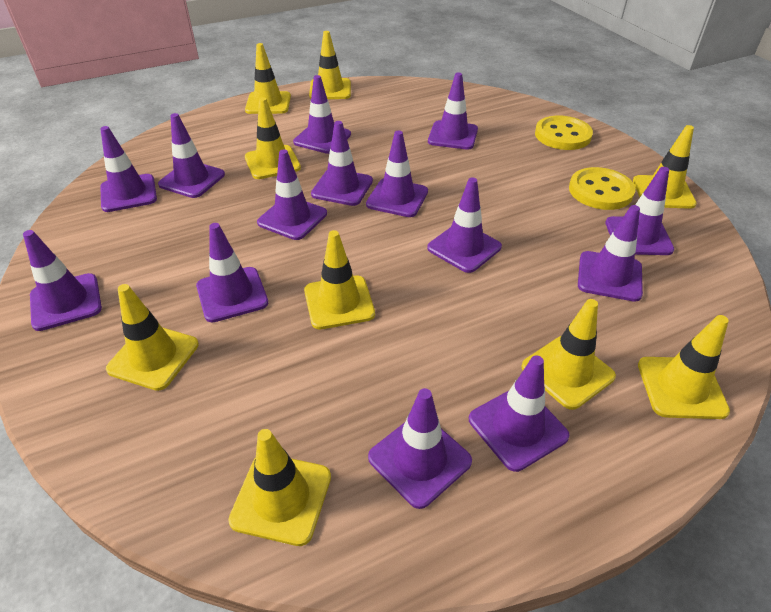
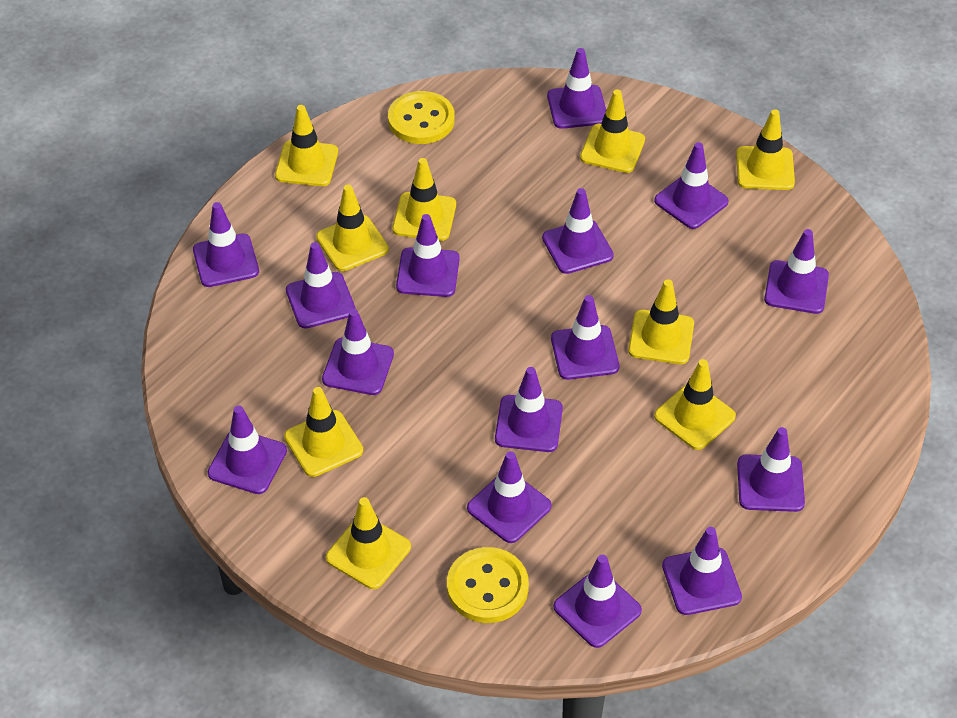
purple traffic cone: [23,230,102,331] [100,126,157,212] [158,113,225,198] [196,223,268,322] [257,150,327,240] [293,75,351,154] [311,121,373,206] [366,131,428,217] [368,388,472,509] [427,177,502,273] [428,73,478,150] [469,355,570,472] [578,205,643,302] [605,167,674,255] = 14 -> [193,202,259,287] [208,405,287,494] [286,242,356,329] [322,309,394,395] [396,214,460,297] [467,451,552,543] [495,367,563,452] [542,188,614,274] [547,48,606,129] [551,295,619,380] [554,555,642,648] [654,142,729,229] [662,527,742,615] [737,427,805,512] [764,229,829,314] = 15

